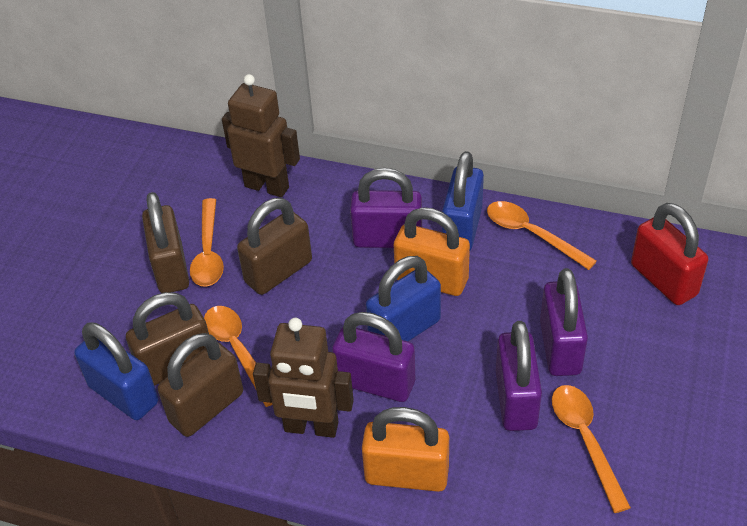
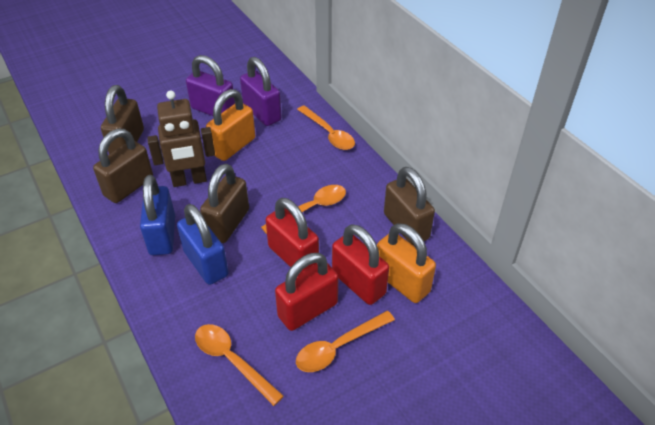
blue padlock: [74,322,158,420] [366,256,441,341] [442,151,484,250] = 3 -> [140,175,175,255] [177,204,229,285] = 2
brown robot: [222,74,300,197] [253,318,354,438] = 2 -> [147,90,215,187] = 1
purple padlock: [332,312,415,402] [350,168,422,248] [496,321,542,431] [540,268,588,376] = 4 -> [186,55,235,116] [240,57,282,126] = 2
red padlock: [631,203,708,305] = 1 -> [266,198,319,273] [275,253,338,331] [332,224,389,305] = 3

